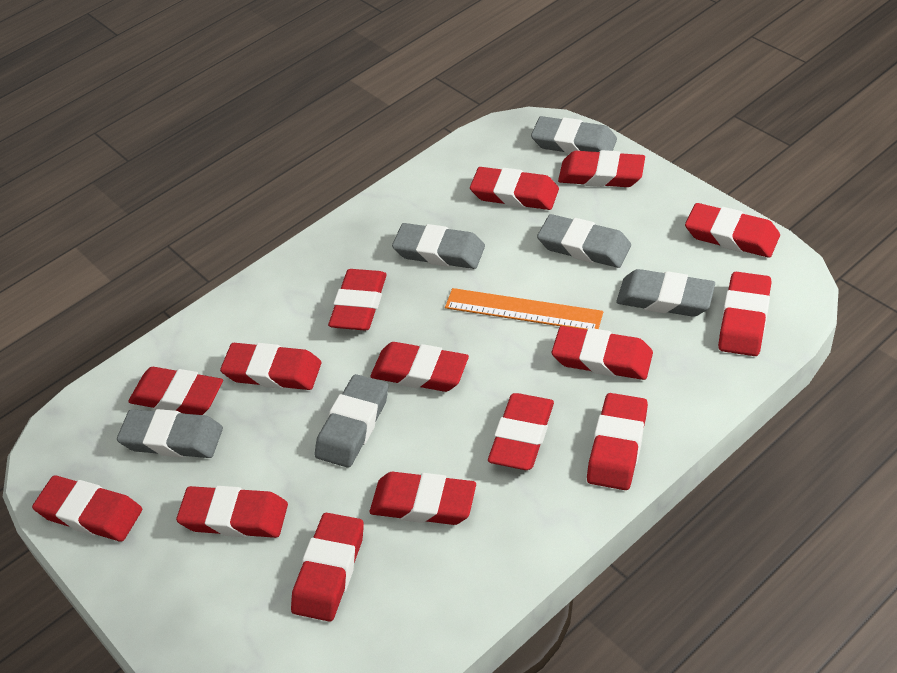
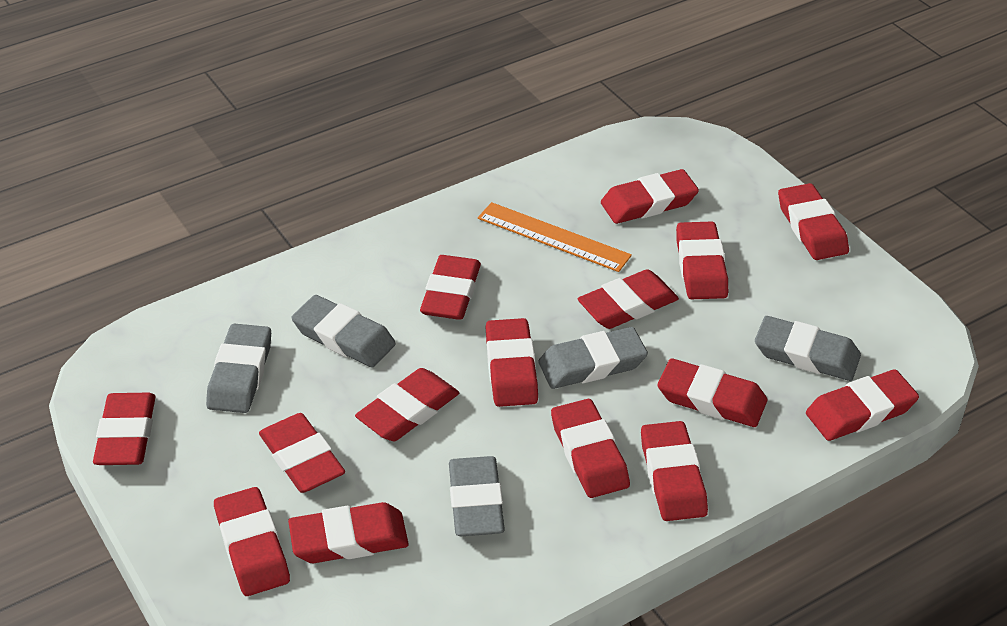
grey eraser: [117,409,223,458] [314,374,388,468] [392,223,485,269] [531,116,617,154] [537,214,631,268] [616,269,715,317] = 6 -> [206,324,271,413] [291,295,396,367] [449,456,505,536] [538,327,648,389] [755,316,861,381] = 5

